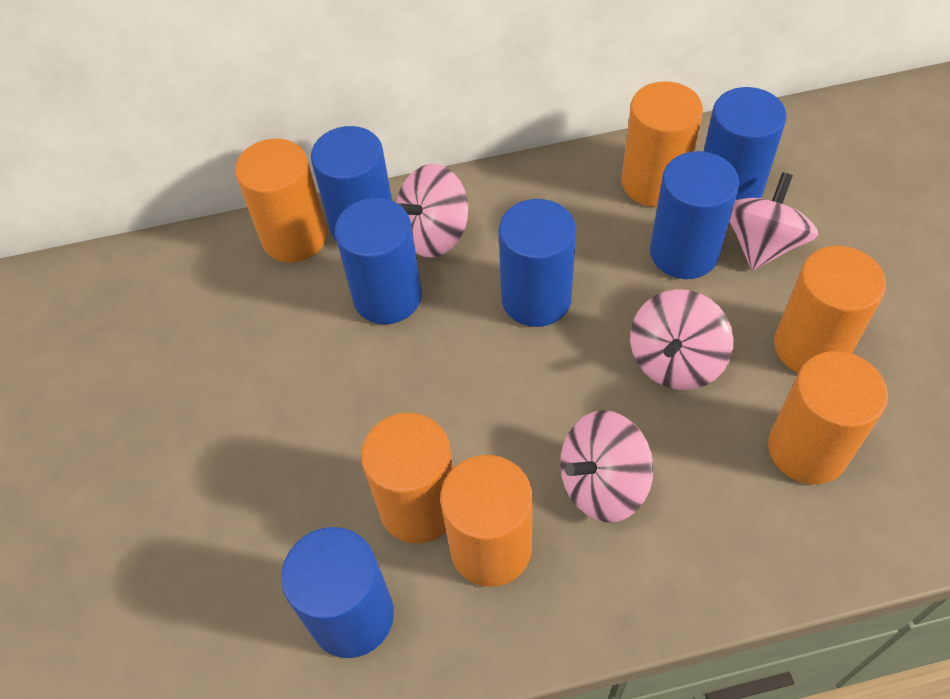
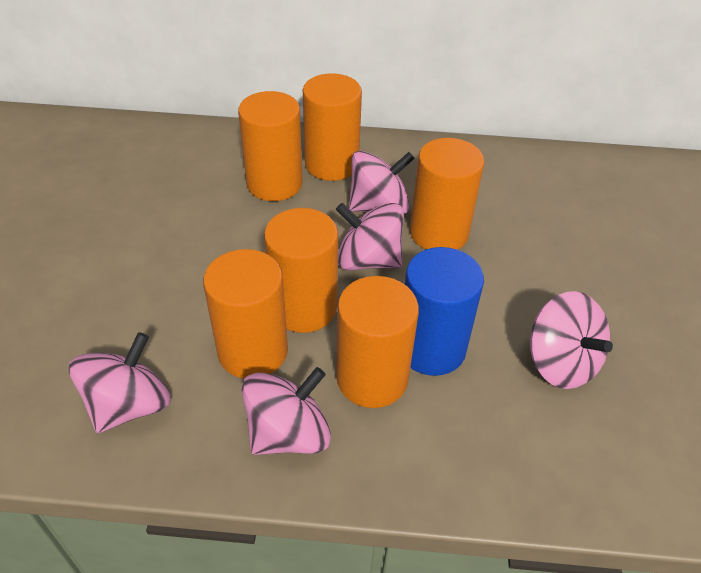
blue cylinder: [281,527,394,658] [311,126,392,240] [335,198,422,325] [498,199,576,327] [650,151,739,279] [703,87,787,200] = 6 -> [405,247,484,376] = 1
pink spinning top: [396,164,468,258] [560,410,653,523] [630,289,734,390] [729,172,818,271] = 4 -> [69,332,171,433] [242,367,331,455] [336,203,404,271] [349,151,415,214] [530,291,613,389] = 5

